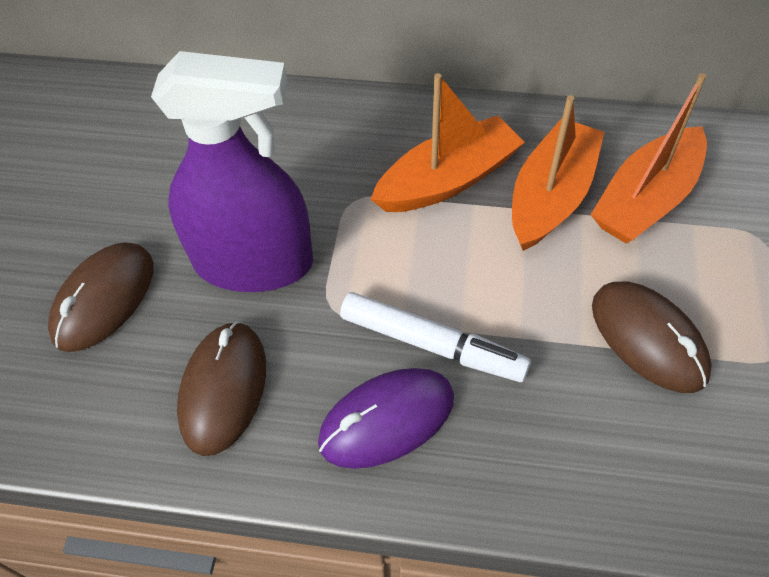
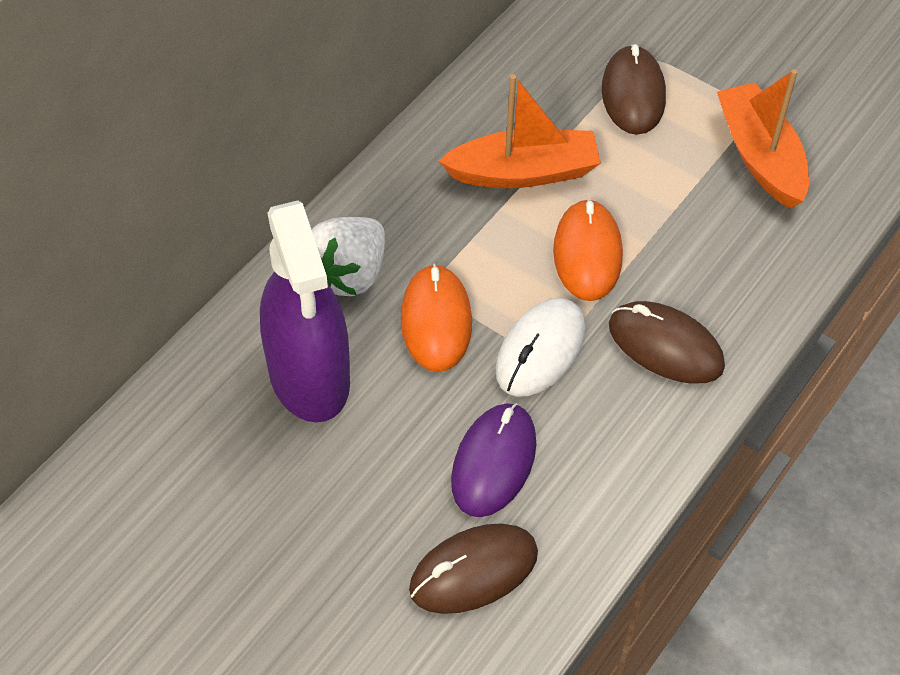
orange boat: [371,73,525,212] [512,95,604,251] [590,73,707,243] = 3 -> [439,74,601,188] [717,69,809,209] = 2
orange mouse: none = 0 -> [401,263,472,372] [553,199,623,301] = 2
white marker: [340,292,531,382] = 1 -> none = 0
white mouse: none = 0 -> [495,298,586,397] = 1
white strawberry: none = 0 -> [312,217,385,296] = 1

